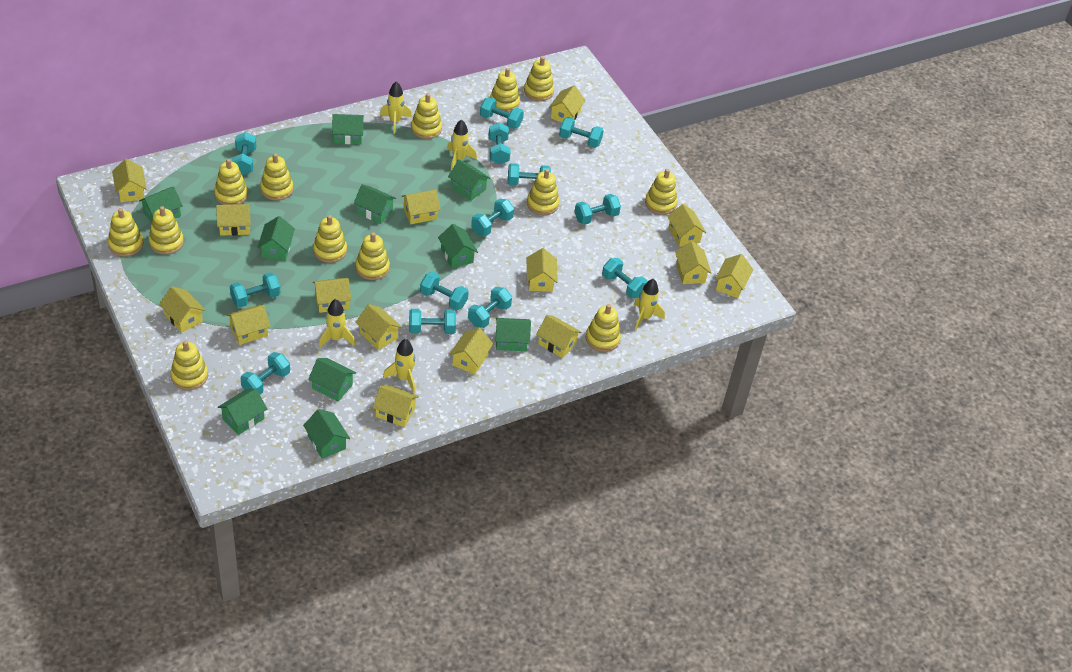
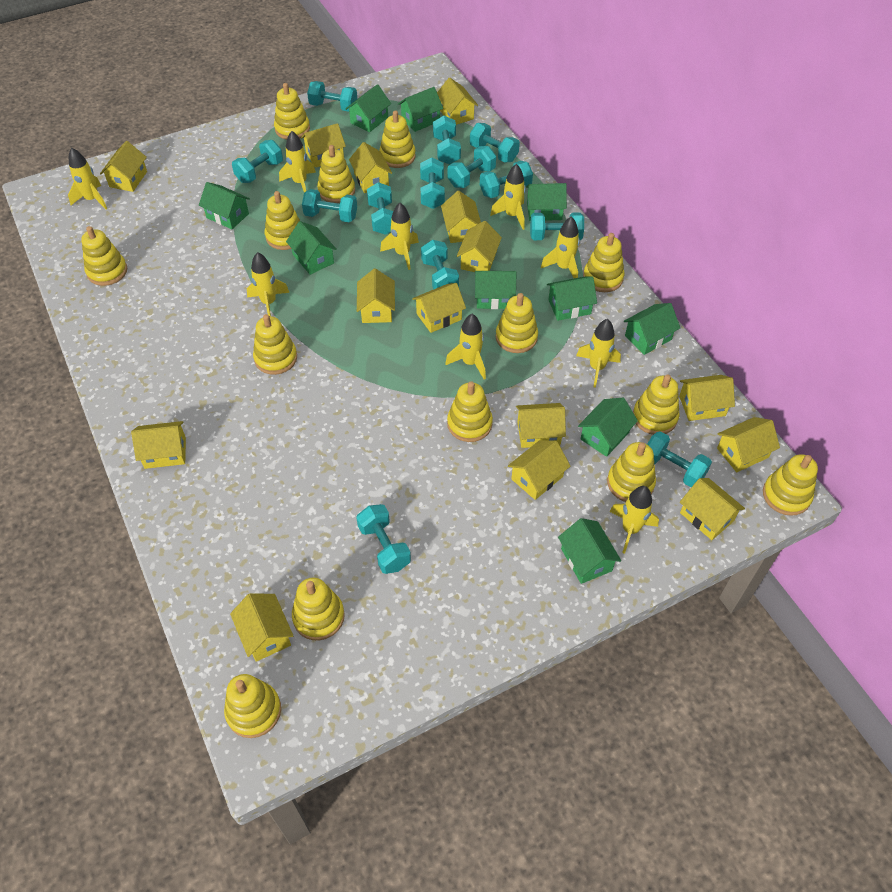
yellow rocket: [319,299,355,349] [380,81,412,134] [383,339,415,393] [447,119,477,171] [634,279,665,330] = 5 -> [68,148,107,209] [247,252,289,316] [279,131,316,193] [380,203,419,270] [445,314,486,379] [490,164,526,230] [541,217,580,278] [576,319,621,388] [609,486,659,554] = 9
yellow stacking toy: [108,208,143,257] [149,206,184,255] [170,340,208,390] [214,159,248,205] [260,153,293,201] [313,215,347,263] [356,232,390,280] [411,93,442,139] [490,68,520,113] [524,56,554,101] [527,169,559,215] [586,304,621,352] [645,169,677,215] = 13 -> [81,226,127,286] [224,674,281,738] [253,314,297,375] [265,191,300,250] [274,83,310,140] [292,578,345,640] [317,145,355,203] [379,110,416,168] [447,381,493,442] [496,293,538,353] [583,233,624,292] [607,442,656,502] [633,374,679,435] [763,454,818,516] = 14

